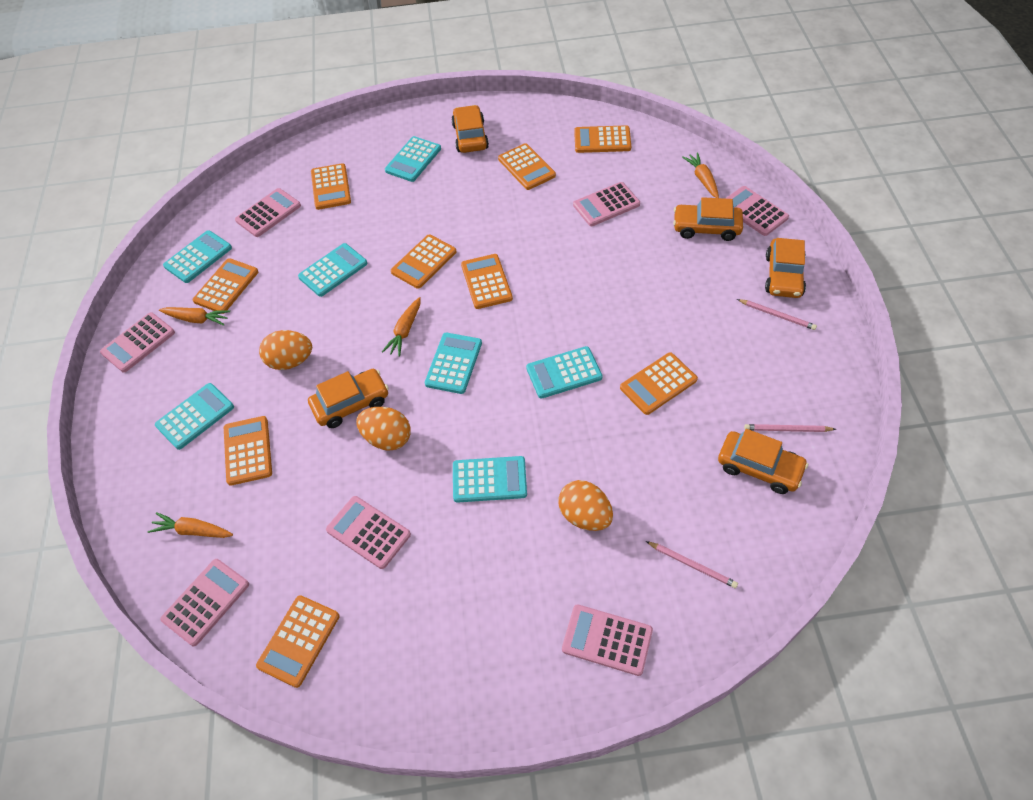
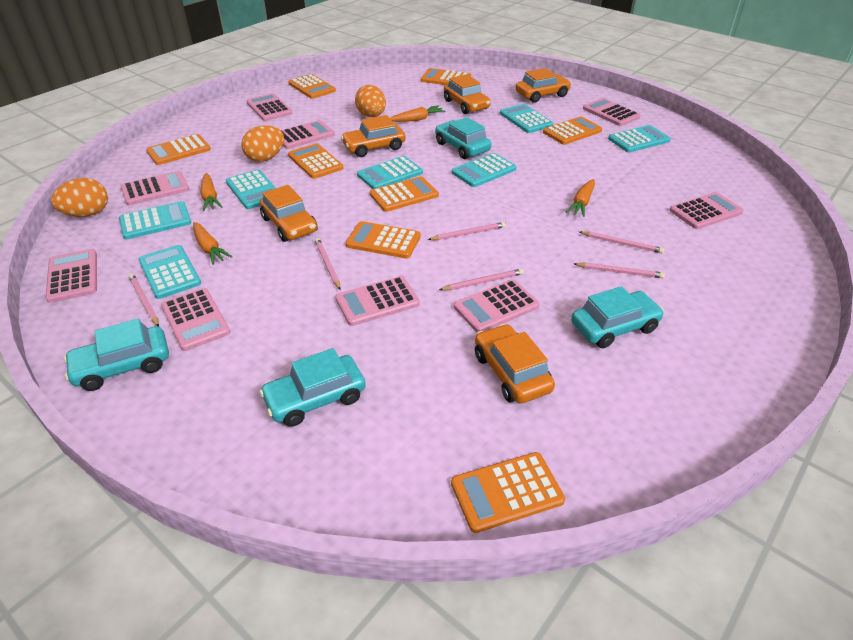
orange calculator: [193,258,258,314] [224,416,272,486] [256,595,340,688] [311,163,351,210] [391,234,456,289] [461,254,513,309] [498,143,556,190] [574,125,631,153] [620,352,698,415] = 9 -> [146,134,211,165] [288,74,336,99] [288,143,344,179] [346,221,421,259] [370,176,439,212] [421,68,471,85] [451,452,565,533] [543,116,602,145] = 8
pink calculator: [100,312,175,372] [160,559,249,646] [235,188,301,237] [326,496,411,569] [562,604,653,676] [573,182,640,226] [725,186,789,236] = 7 -> [45,249,97,303] [121,171,189,205] [161,288,230,351] [246,93,293,121] [281,120,335,149] [335,276,420,326] [454,279,540,332] [583,98,641,126] [669,192,744,229] = 9
pink pencil: [646,541,738,588] [737,299,817,330] [744,424,836,432] = 3 -> [129,274,159,326] [315,238,341,290] [428,222,506,240] [439,269,524,290] [574,262,665,278] [580,231,664,254] = 6
turquoise car: none = 0 -> [64,319,169,391] [259,348,366,427] [435,117,491,159] [571,286,664,348] = 4

